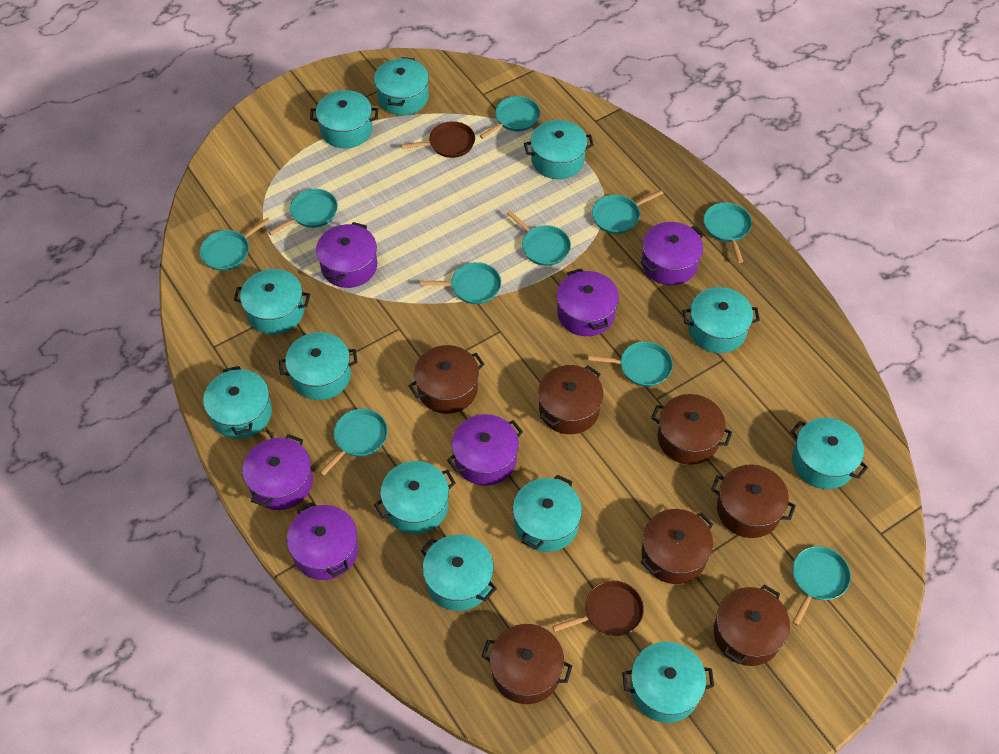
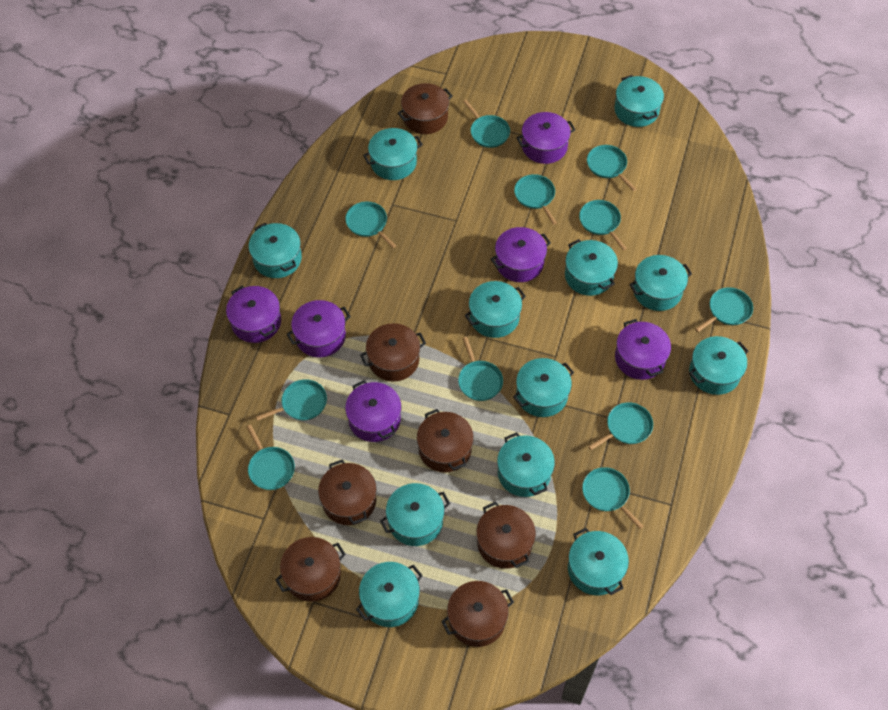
brown pan: [401,121,475,158] [552,581,644,636] = 2 -> none = 0
turquoise pan: [200,218,270,271] [268,189,338,235] [319,409,388,476] [420,262,501,304] [480,96,540,139] [506,211,571,266] [588,342,673,387] [592,190,663,234] [704,202,752,263] [792,546,851,626] = 10 -> [247,425,295,490] [256,379,327,421] [345,201,396,248] [458,337,503,401] [463,100,510,148] [514,174,557,225] [579,200,627,251] [582,467,644,529] [587,145,636,191] [588,402,653,450] [695,287,753,332] = 11

